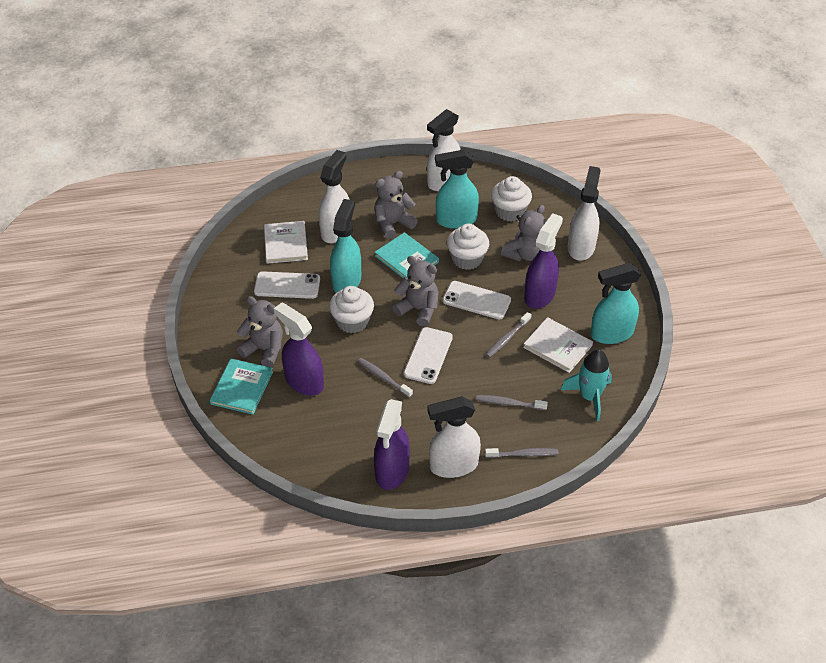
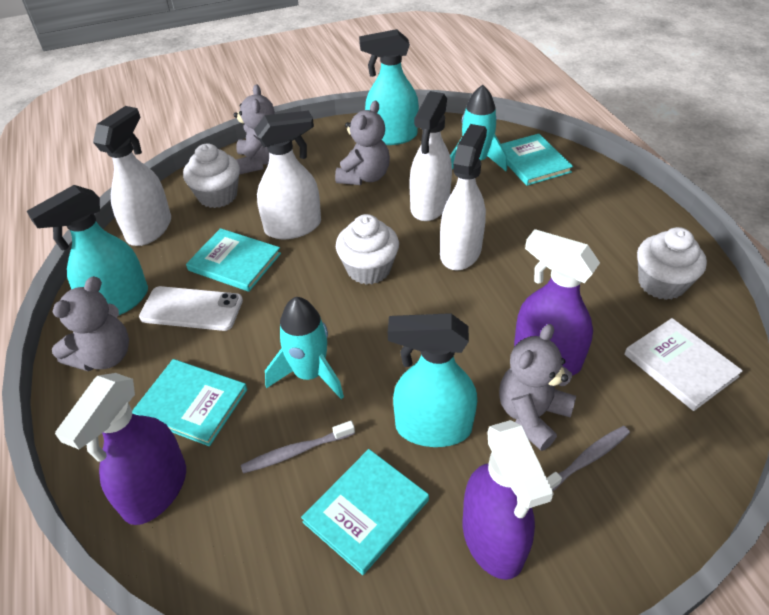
grey toothbrush: [358,358,413,398] [476,395,548,410] [485,448,559,458] [486,312,532,358] = 4 -> [241,421,355,473] [547,426,630,491] = 2
turquoise book: [210,359,273,414] [375,232,439,279] = 2 -> [132,359,247,446] [186,228,281,292] [301,449,429,575] [501,134,573,186] = 4
turquoise rocket: [561,349,612,421] = 1 -> [265,297,344,399] [450,85,507,171] = 2
white book: [264,221,308,264] [523,317,593,373] = 2 -> [624,318,743,411] = 1
white phone: [254,271,320,299] [404,327,453,384] [443,281,511,319] = 3 -> [139,286,243,331] = 1

